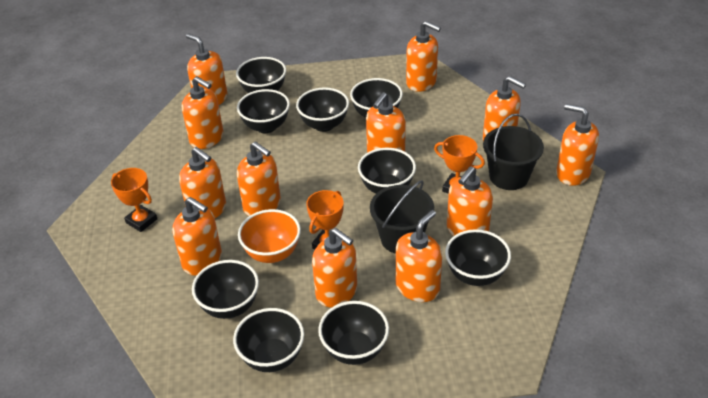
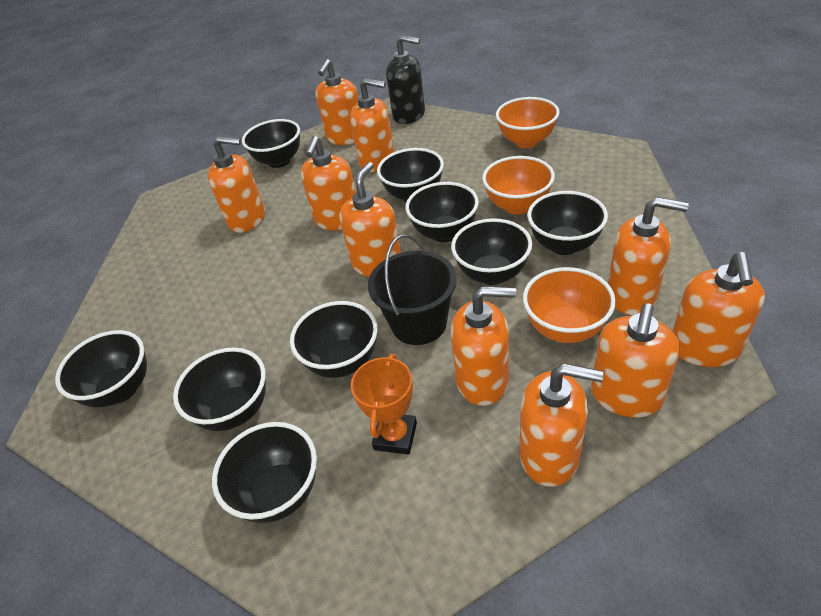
black bucket: [370,180,434,254] [483,114,544,190] = 2 -> [368,234,457,345] = 1
black soap dispenser: none = 0 -> [386,35,425,124] = 1
orange bowl: [238,209,301,263] = 1 -> [482,156,555,215] [496,97,560,148] [523,267,616,343] = 3
orange soap dispenser: [172,197,222,276] [179,147,226,218] [182,76,223,149] [186,33,228,105] [237,141,281,216] [312,228,357,307] [366,92,406,153] [396,210,442,302] [406,21,441,92] [447,166,493,236] [483,76,526,141] [556,104,599,186] = 12 -> [208,136,265,233] [301,136,356,230] [315,59,358,145] [339,162,401,277] [350,78,394,172] [451,286,516,406] [520,363,604,487] [591,303,680,418] [608,197,689,315] [672,252,765,367] = 10
orange trophy: [111,168,157,232] [306,190,343,249] [434,135,485,194] = 3 -> [351,354,417,455] = 1

